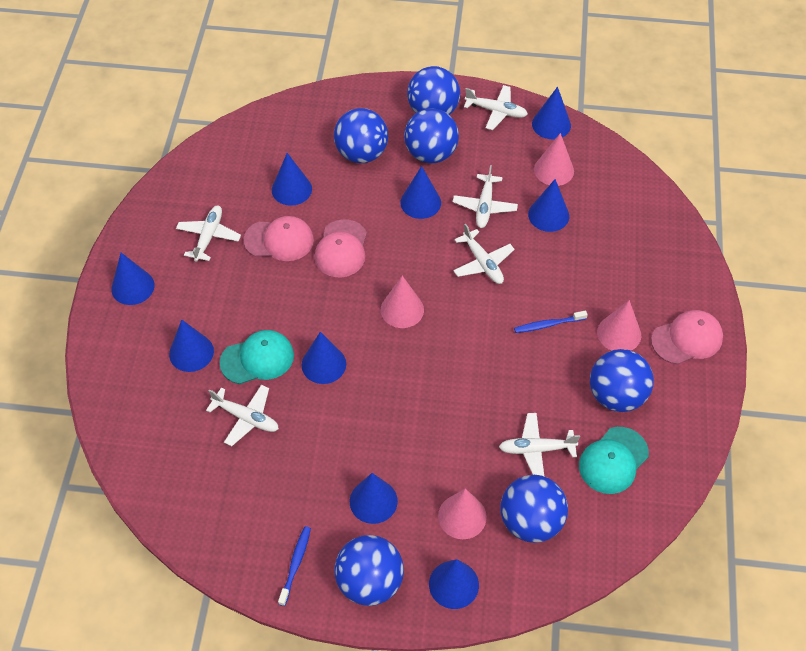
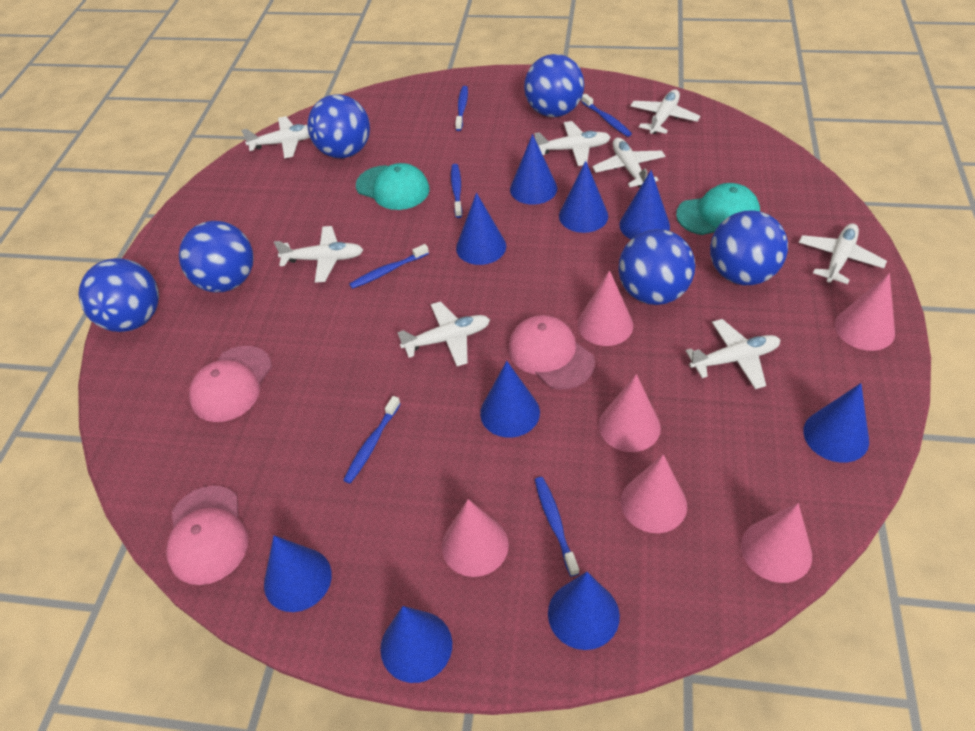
blue toothbrush: [278,526,311,606] [514,311,588,333] = 2 -> [344,396,400,484] [349,244,429,289] [451,164,463,218] [455,86,468,131] [535,477,579,577] [581,94,632,137] = 6
pink cone: [381,276,424,328] [438,489,487,539] [534,133,574,186] [597,300,641,351] = 4 -> [442,499,509,577] [578,270,633,346] [599,374,661,452] [621,455,687,533] [741,503,812,583] [835,273,895,351] = 6
white plane: [176,205,241,262] [206,385,279,446] [453,165,518,228] [453,224,515,284] [464,85,528,130] [499,413,580,476] = 6 -> [241,116,310,158] [274,226,363,283] [397,301,490,366] [534,121,611,166] [592,138,666,187] [630,89,700,134] [686,319,781,389] [799,223,887,284] = 8

